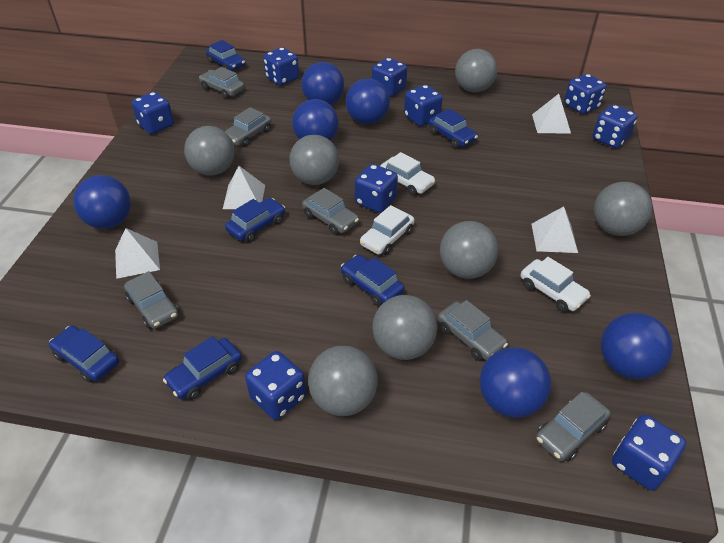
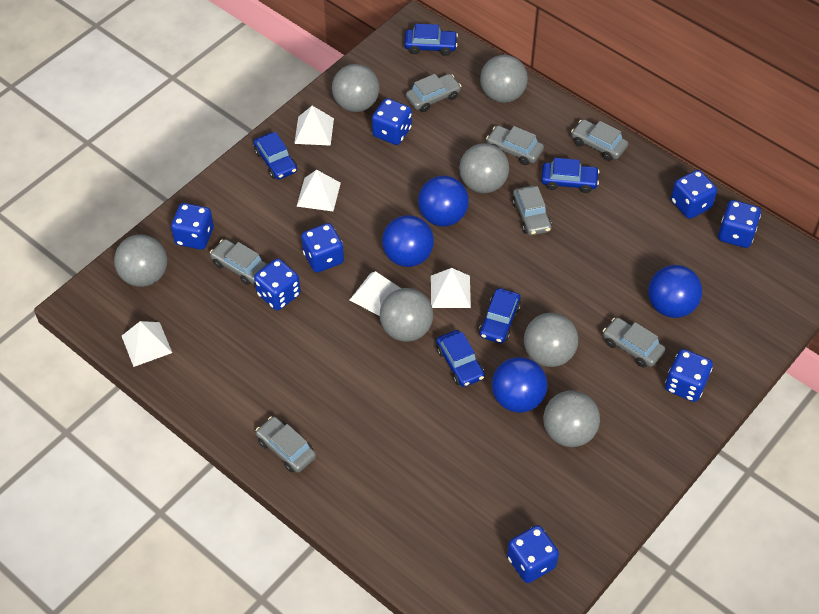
blue ball: [73,175,131,229] [292,99,339,141] [301,62,344,105] [346,78,390,124] [480,347,551,418] [600,313,673,379] = 6 -> [382,215,434,267] [418,176,469,226] [492,357,548,413] [648,265,702,318] = 4
blue car: [49,325,119,383] [163,336,242,400] [206,40,246,71] [225,198,285,242] [341,255,404,306] [428,109,478,148] = 6 -> [254,132,297,180] [404,24,458,56] [436,330,485,387] [479,288,521,343] [541,158,600,193] = 5
blue dice: [132,92,174,134] [245,351,306,420] [263,47,299,86] [355,164,398,213] [372,58,407,97] [404,85,443,126] [564,74,607,114] [593,105,637,148] [612,414,686,491] = 9 -> [171,203,214,250] [254,258,301,310] [301,223,344,273] [372,98,412,145] [507,525,559,583] [665,349,713,402] [671,170,717,219] [718,200,761,248] = 8
grey car: [124,271,179,329] [199,67,245,99] [224,107,272,147] [302,188,359,235] [438,300,508,361] [536,392,611,461] = 6 -> [210,239,268,285] [256,417,316,473] [406,74,461,112] [486,126,544,165] [512,185,552,236] [571,119,628,161] [603,317,665,368] = 7
white car: [360,205,415,255] [380,152,435,195] [521,257,591,312] = 3 -> none = 0
white pyramid: [115,228,160,279] [223,166,265,209] [532,94,571,134] [532,206,578,253] = 4 -> [122,321,172,367] [294,106,334,146] [296,170,341,211] [350,271,401,316] [431,268,471,308] = 5

